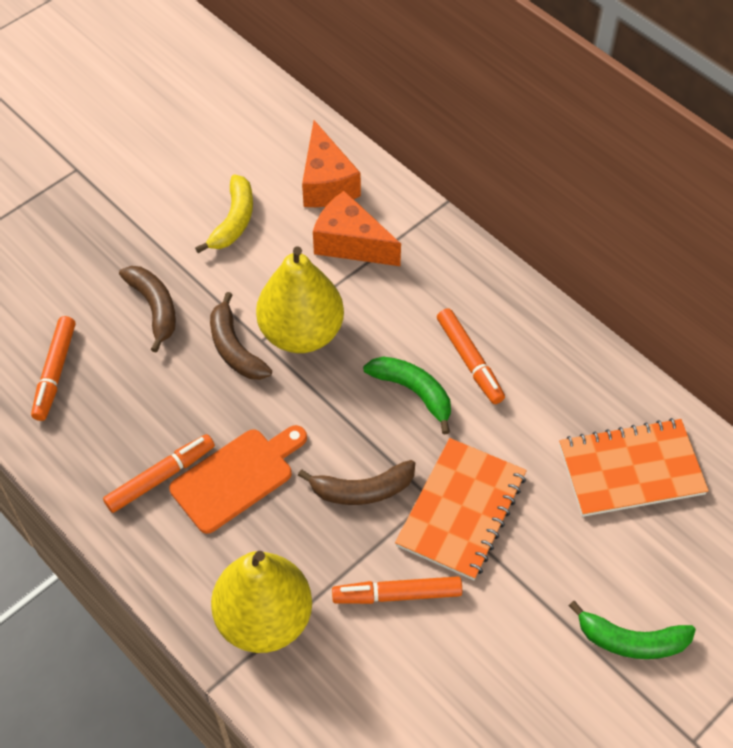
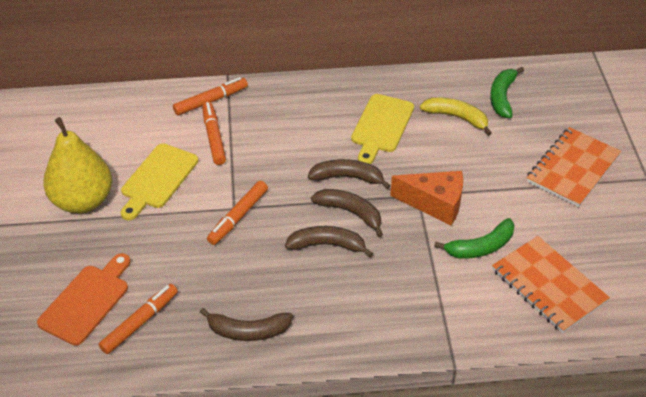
brown banana: [119,266,176,353] [210,292,272,380] [298,460,415,505] = 3 -> [200,308,293,341] [285,226,373,257] [308,159,391,189] [311,189,383,237] = 4
orange cheese: [302,120,361,207] [313,191,401,266] = 2 -> [390,171,463,225] = 1
yellow cutting board: none = 0 -> [121,143,198,220] [351,94,414,164] = 2
yellow pear: [211,551,312,653] [256,246,344,353] = 2 -> [43,117,112,214] = 1

